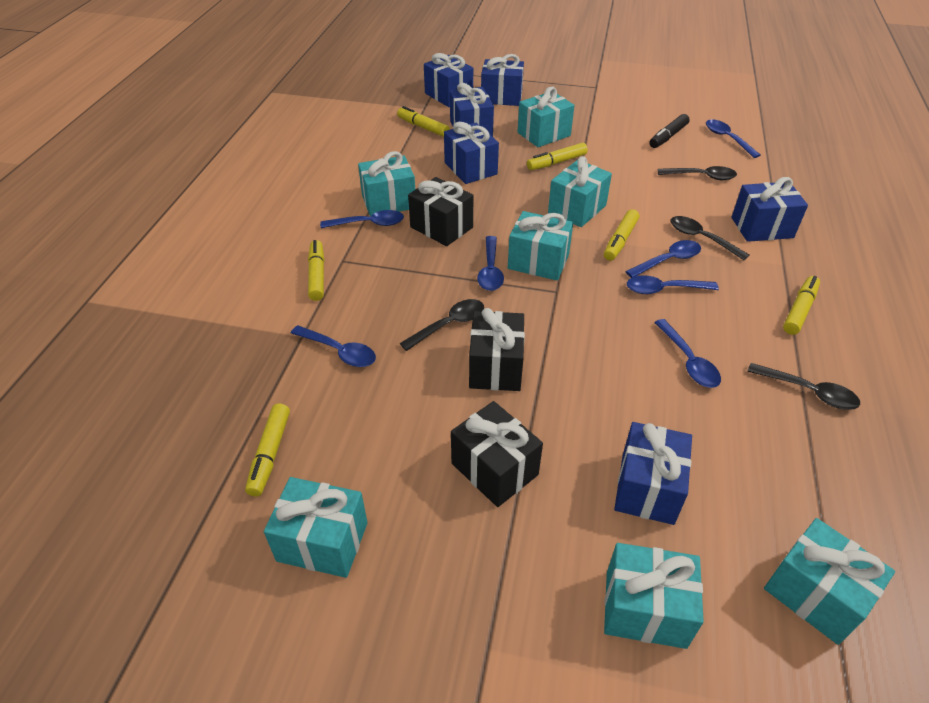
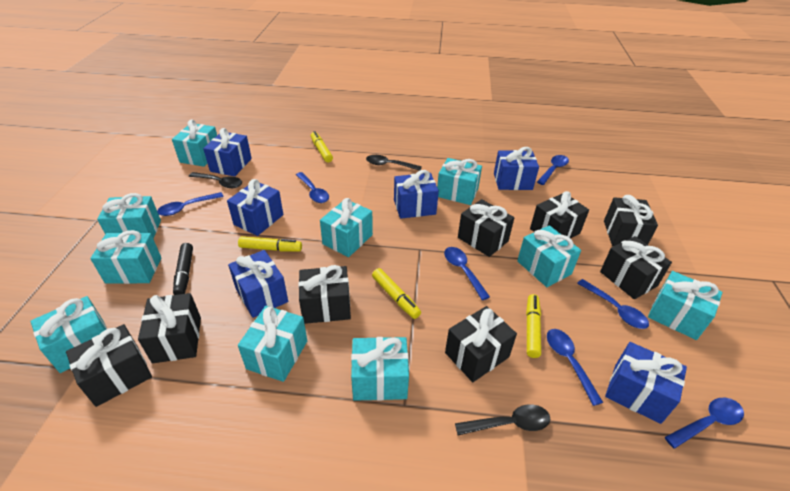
black gift: [408,177,473,246] [451,401,543,507] [469,308,525,391] = 3 -> [66,324,152,407] [138,293,201,363] [298,265,351,324] [445,306,517,382] [458,199,514,257] [530,191,589,239] [600,236,672,299] [604,195,658,246] = 8
black spoon: [400,299,484,351] [658,166,737,180] [670,216,749,260] [747,363,860,410] = 4 -> [189,172,242,188] [366,155,422,171] [455,404,550,435] = 3
turquoise gift: [264,477,368,578] [358,151,415,217] [508,211,573,281] [518,87,574,147] [548,156,612,227] [604,543,704,649] [764,518,895,645] = 7 -> [30,296,107,373] [90,230,161,284] [97,193,161,239] [172,119,217,167] [238,306,307,382] [320,198,373,257] [351,337,409,401] [437,158,482,205] [517,225,581,287] [648,271,722,340] = 10
yellow marker: [245,403,290,497] [308,240,324,301] [397,106,450,137] [527,143,588,170] [604,209,639,261] [783,276,820,335] = 6 -> [238,236,302,252] [311,131,333,162] [372,268,421,319] [526,294,541,358] = 4

